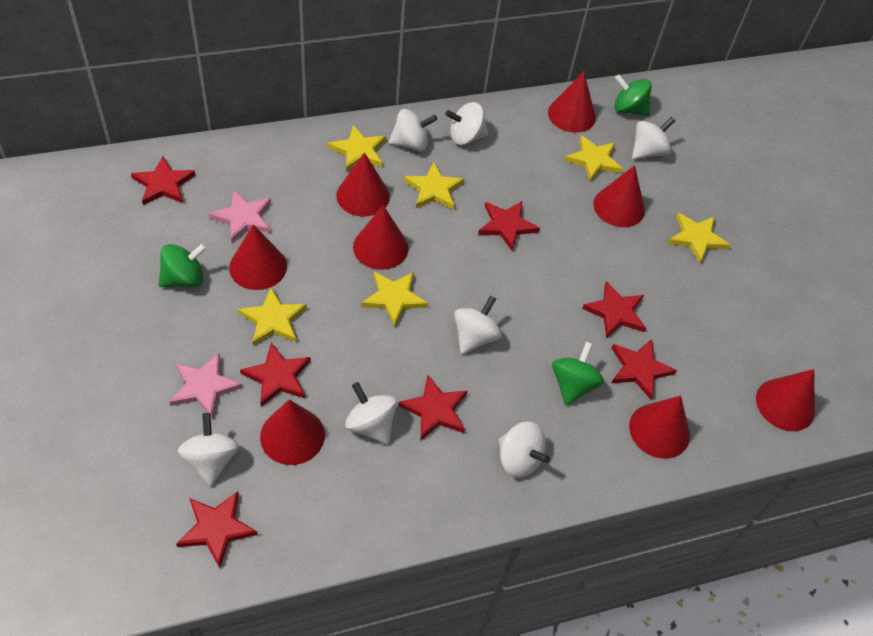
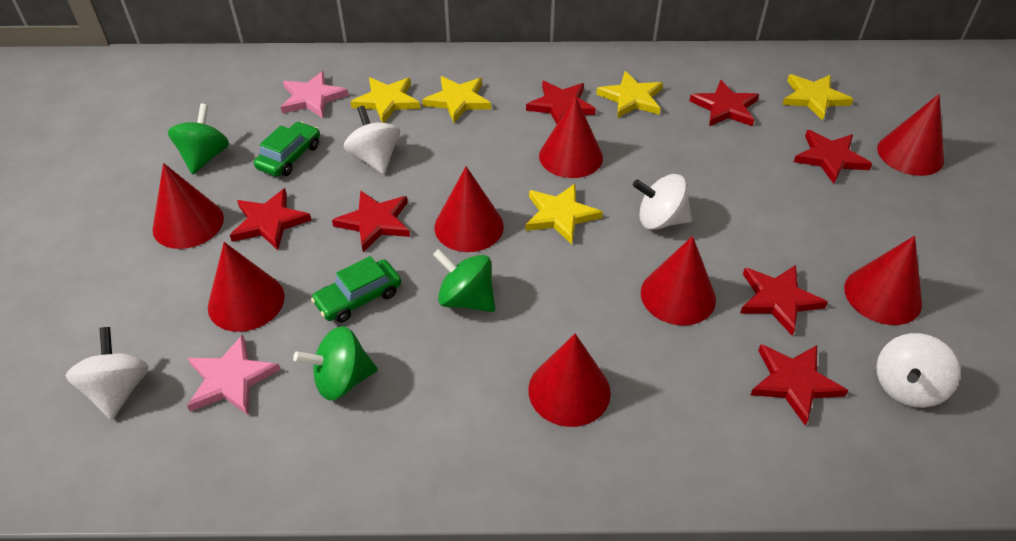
green car: none = 0 -> [254,122,320,177] [311,256,401,323] = 2
white spinning top: [178,413,239,486] [345,382,397,444] [389,109,437,151] [445,102,488,145] [454,295,502,354] [499,421,550,478] [632,117,675,159] = 7 -> [66,327,149,420] [344,106,400,174] [633,174,692,230] [876,333,960,408] = 4
yellow star: [238,288,307,346] [328,125,386,171] [361,272,428,326] [404,162,464,210] [564,135,623,182] [668,213,730,263] = 6 -> [351,77,420,123] [422,76,491,123] [526,184,603,245] [596,71,663,118] [782,74,854,121] = 5

